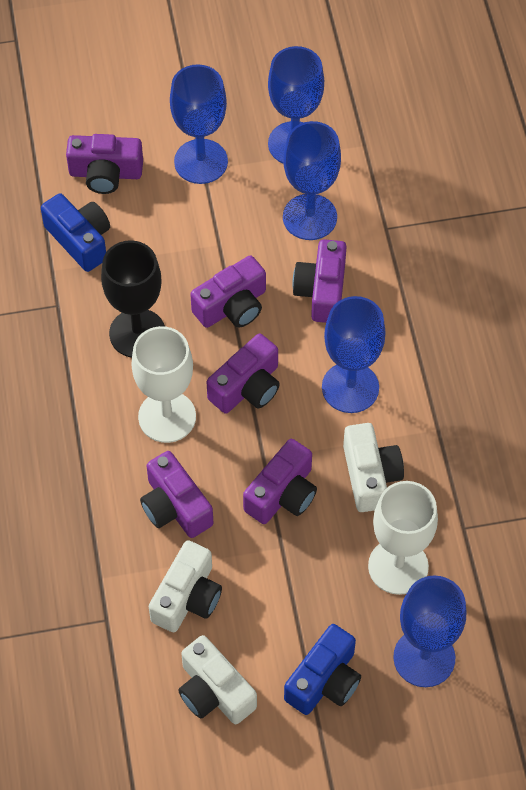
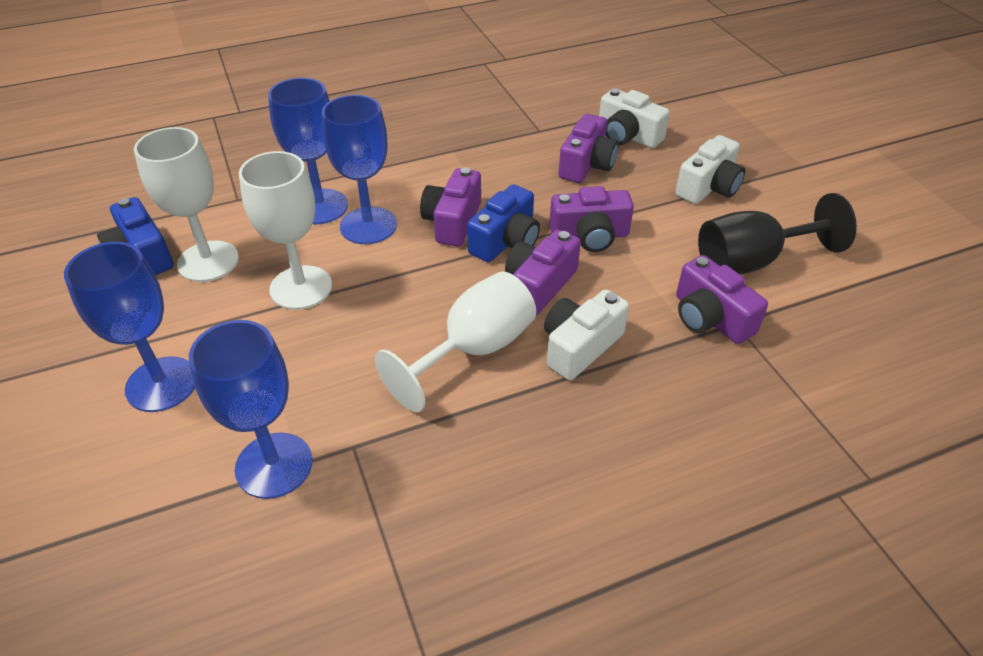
blue goblet: [170,64,228,184] [268,46,324,163] [283,121,341,240] [322,296,386,413] [393,576,466,687] = 5 -> [64,242,195,412] [189,320,313,499] [268,78,348,224] [322,95,397,244] = 4
purple camera: [66,134,143,194] [140,451,213,538] [190,256,266,328] [207,334,280,413] [243,439,317,524] [292,239,347,323] = 6 -> [420,167,481,247] [505,230,581,315] [549,186,634,252] [558,114,618,183] [676,255,768,344] = 5
white goblet: [131,326,196,443] [368,481,438,595] = 2 -> [134,127,239,282] [239,151,332,310] [375,271,536,412] = 3

